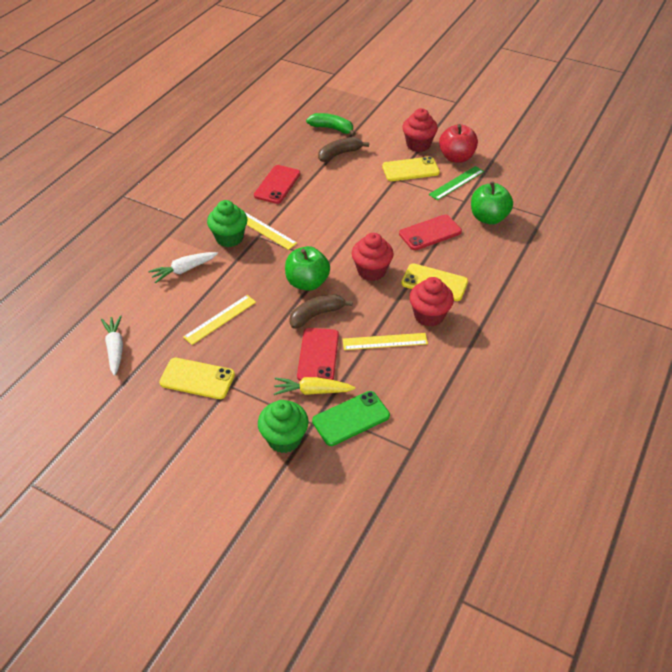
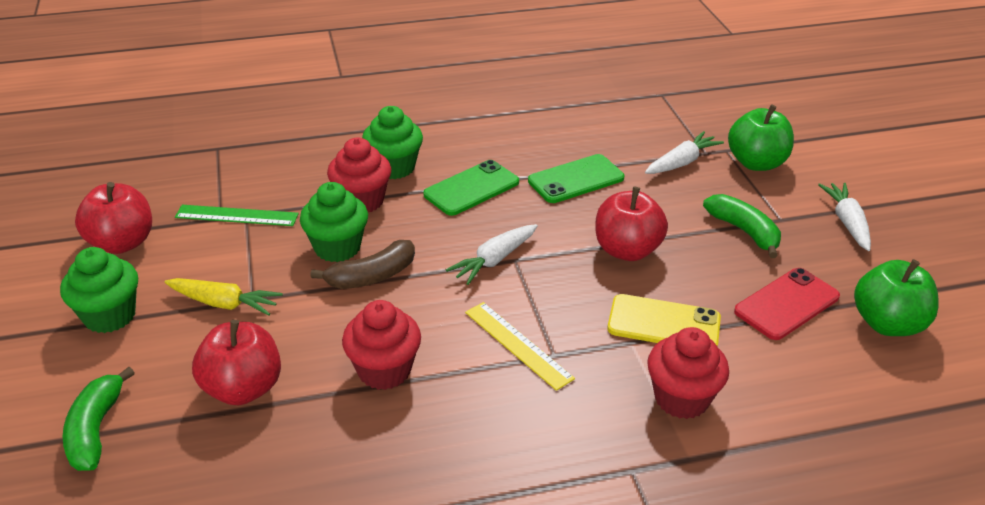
brown banana: [289,294,353,329] [318,137,369,162] = 2 -> [310,240,415,289] = 1
green banana: [306,113,356,136] = 1 -> [63,367,135,471] [703,194,781,258] = 2
green cupcake: [207,200,247,247] [258,400,309,453] = 2 -> [60,247,138,333] [300,182,368,262] [362,106,423,179] = 3
green phone: [312,391,390,446] = 1 -> [423,160,519,216] [528,154,624,203] = 2
red apple: [439,124,478,163] = 1 -> [75,182,152,254] [192,320,281,405] [595,187,668,261] = 3
red phone: [254,165,300,204] [297,328,339,381] [399,214,462,250] = 3 -> [734,268,840,340] = 1
white carrot: [101,315,123,376] [148,252,218,283] = 2 -> [446,224,538,285] [645,131,724,174] [818,183,871,251] = 3
yellow phone: [159,358,235,399] [382,156,440,181] [401,263,468,301] = 3 -> [607,294,721,347] = 1
yellow ruler: [183,295,256,345] [245,212,297,250] [342,333,428,350] = 3 -> [465,302,575,391] = 1

